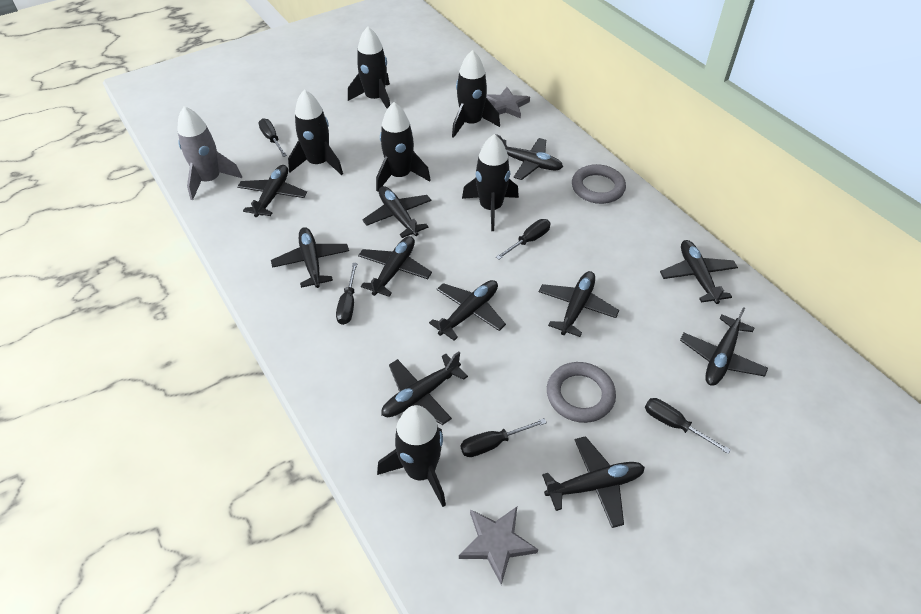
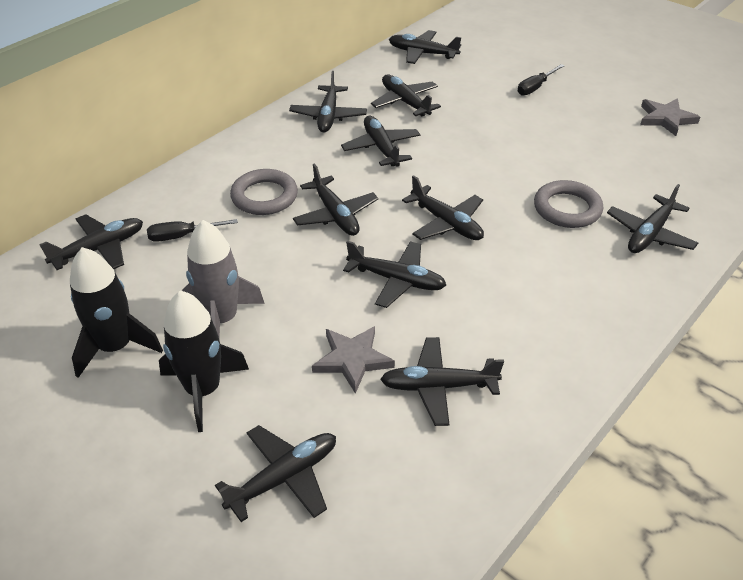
black rocket: [288,89,343,175] [348,26,390,109] [376,102,431,192] [377,405,446,507] [452,50,500,138] [462,134,519,231] = 6 -> [70,247,163,378] [159,291,249,432] = 2
black screwdriver: [258,118,287,157] [336,263,358,325] [461,418,547,457] [496,219,551,260] [645,398,731,454] = 5 -> [147,219,238,242] [518,64,564,96] = 2

